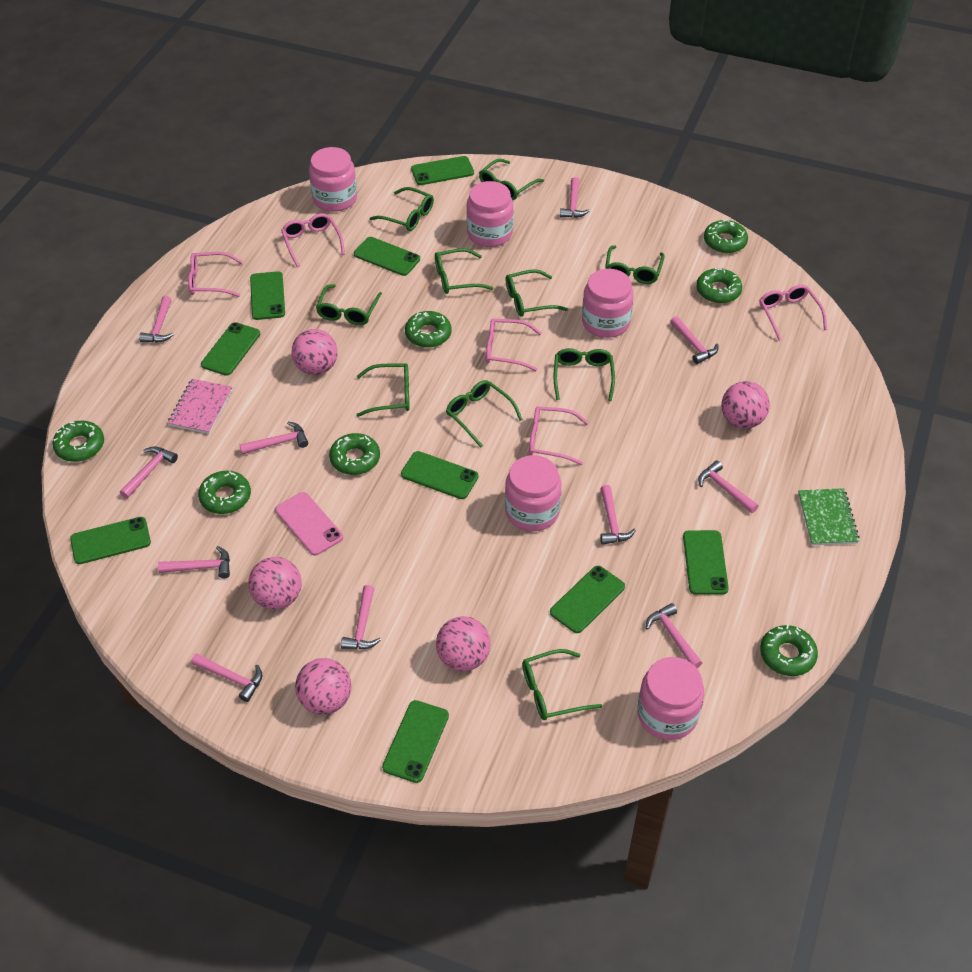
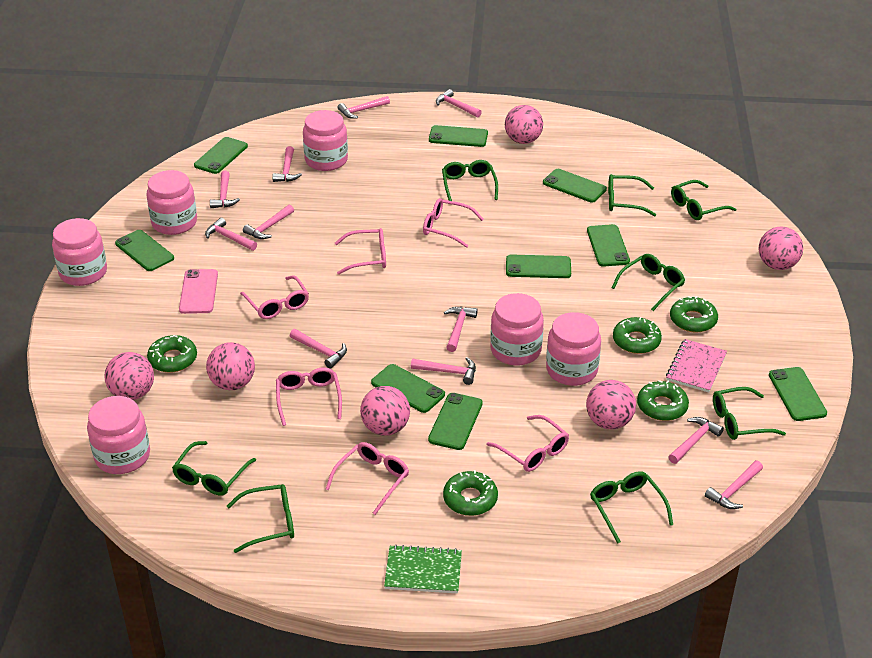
green donut: [52,421,104,462] [198,471,251,514] [329,433,380,475] [405,311,452,348] [696,268,742,303] [704,220,748,253] [760,625,818,676] = 7 -> [147,335,197,373] [443,470,498,516] [613,317,662,354] [637,380,689,421] [670,296,718,333] = 5
green glasses: [316,284,382,325] [356,364,410,417] [370,187,434,231] [435,248,493,294] [446,380,523,448] [479,159,544,200] [506,269,568,317] [522,649,602,720] [554,348,615,401] [605,245,665,284] = 10 -> [172,441,256,495] [227,484,294,553] [442,160,498,201] [590,471,673,544] [608,174,656,217] [612,254,685,311] [671,180,736,220] [713,387,786,440] = 8
pink ball: [248,557,302,610] [292,329,338,375] [295,658,351,715] [436,616,491,671] [721,381,770,428] = 5 -> [105,352,154,400] [206,342,255,390] [360,386,410,436] [505,105,543,144] [586,380,636,429] [759,227,803,270] = 6
pink glasses: [188,252,243,297] [281,213,345,267] [486,318,542,371] [529,406,589,465] [759,285,827,341] = 5 -> [240,275,309,319] [276,368,342,426] [326,442,409,515] [335,228,386,275] [423,198,484,248] [487,415,569,472] = 6
pink jar: [309,147,357,212] [466,181,513,247] [505,455,562,531] [582,269,634,338] [637,657,704,740] = 5 -> [52,218,107,286] [87,396,150,474] [146,170,197,235] [303,110,348,171] [490,293,544,365] [546,312,601,386] = 6

